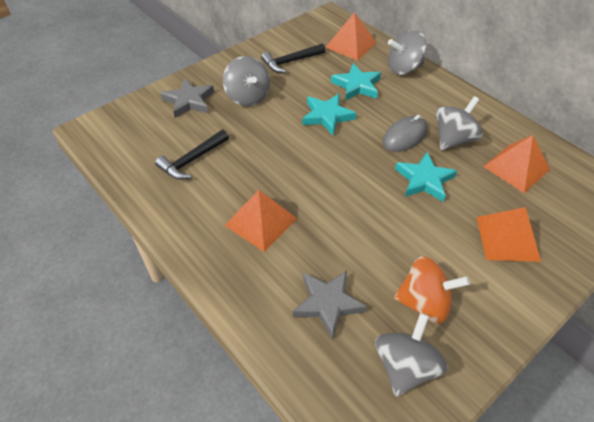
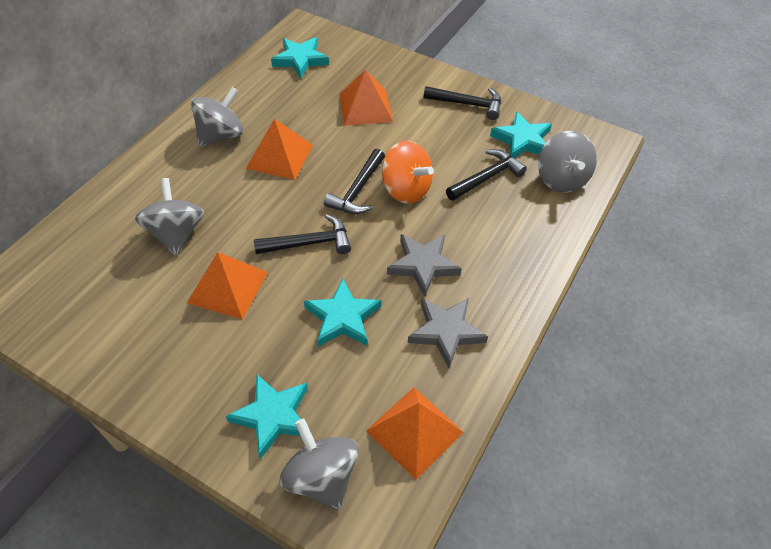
black hammer: [155,130,229,180] [261,43,325,73] = 2 -> [254,214,351,254] [324,149,385,214] [424,86,501,120] [446,149,527,201] = 4
grey mouse: [382,115,428,152] = 1 -> none = 0
turquoise star: [302,94,356,135] [331,63,381,101] [395,152,457,202] = 3 -> [226,374,311,459] [271,37,329,78] [304,279,381,347] [490,111,552,158] = 4

